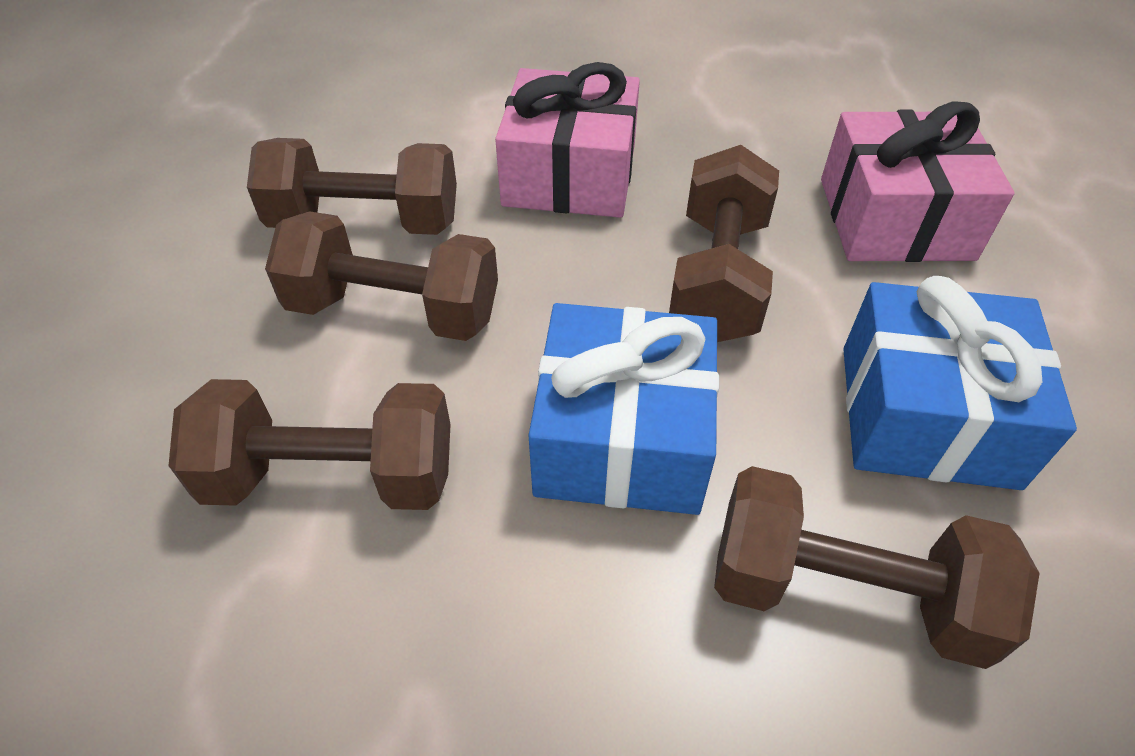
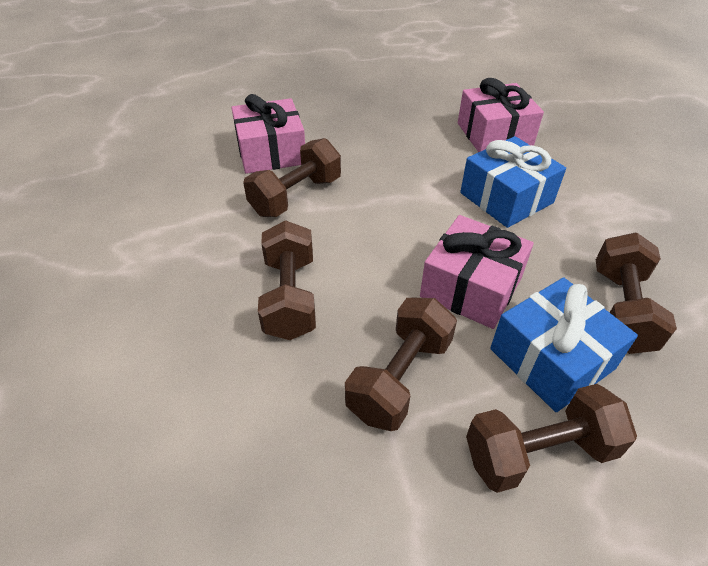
pink gift: [495,62,640,218] [821,102,1014,262] = 2 -> [231,94,305,174] [420,215,534,329] [458,78,544,152] = 3

